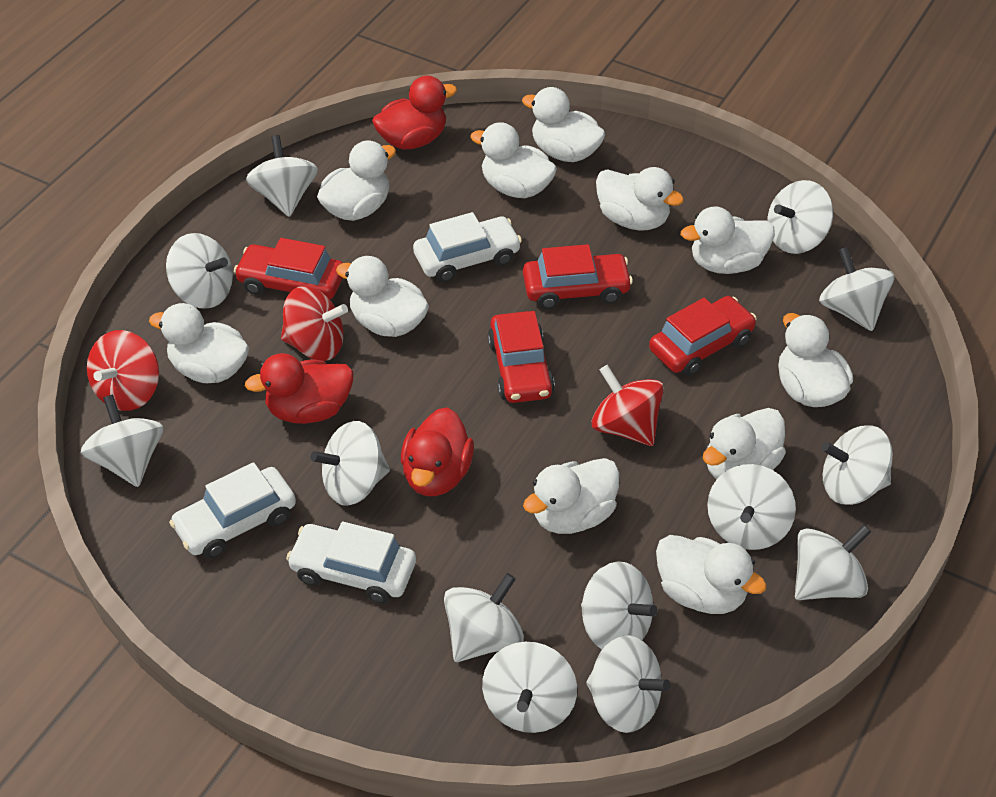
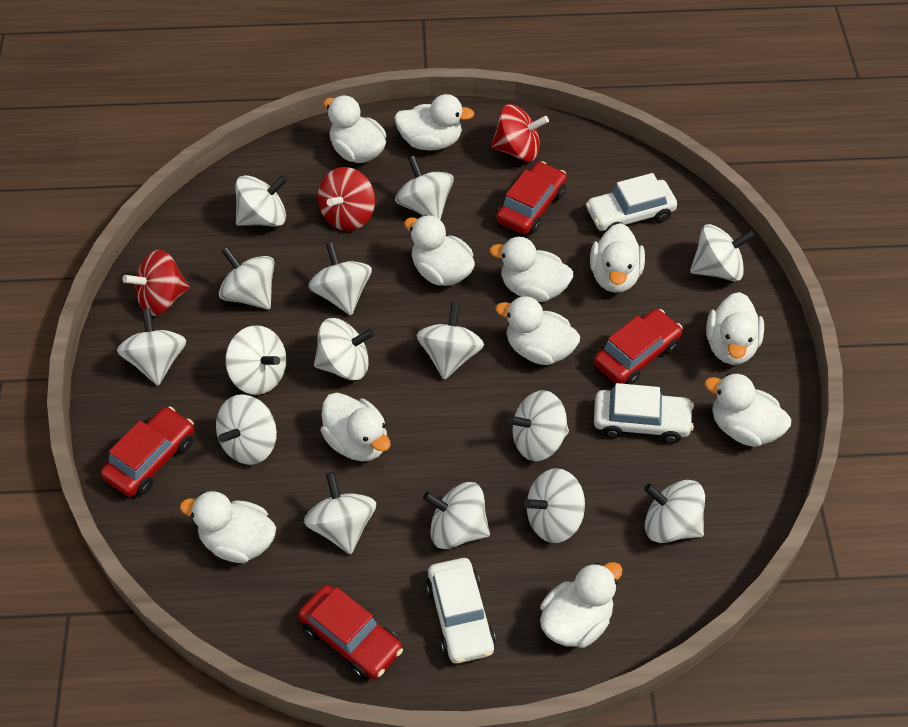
red duck: [245,353,353,424] [372,76,457,150] [401,407,474,496] = 3 -> none = 0
white spinning top: [81,395,164,487] [166,233,233,309] [246,135,318,217] [311,421,390,506] [444,573,524,662] [482,642,577,733] [581,561,658,649] [586,635,671,733] [707,464,796,550] [768,180,833,254] [795,524,871,600] [819,247,895,331] [821,425,893,505] = 13 -> [117,308,186,386] [216,394,277,465] [219,246,274,309] [225,325,286,395] [235,175,287,227] [304,472,376,554] [308,242,372,315] [314,318,374,380] [395,155,454,220] [417,302,484,380] [423,482,490,549] [508,390,569,461] [524,468,585,543] [644,480,705,543] [690,224,755,281] = 15

